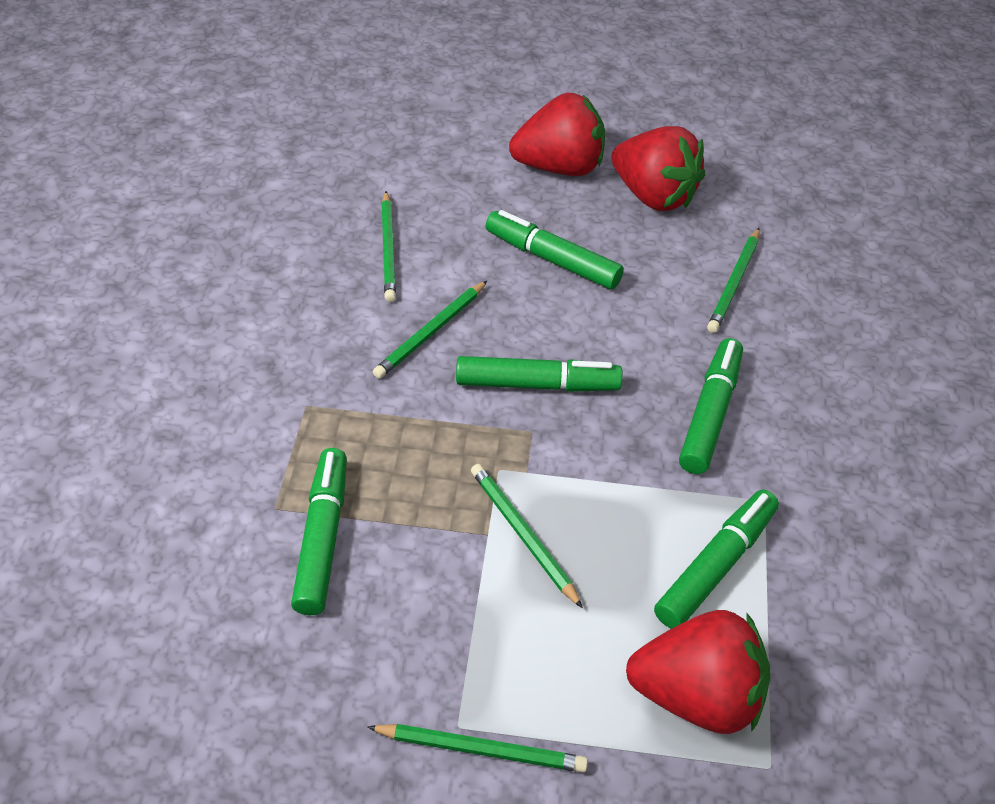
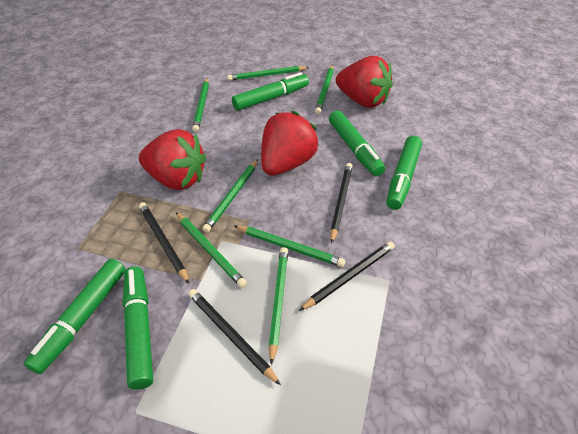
black pencil: none = 0 -> [139,202,189,284] [188,289,281,385] [299,241,395,311] [330,163,353,244] = 4
green pencil: [367,724,588,772] [373,281,487,379] [381,191,396,302] [471,464,583,608] [707,228,760,333] = 5 -> [176,212,247,288] [192,77,209,132] [202,159,258,232] [227,66,309,81] [235,225,345,267] [268,247,288,365] [315,65,334,114] = 7

